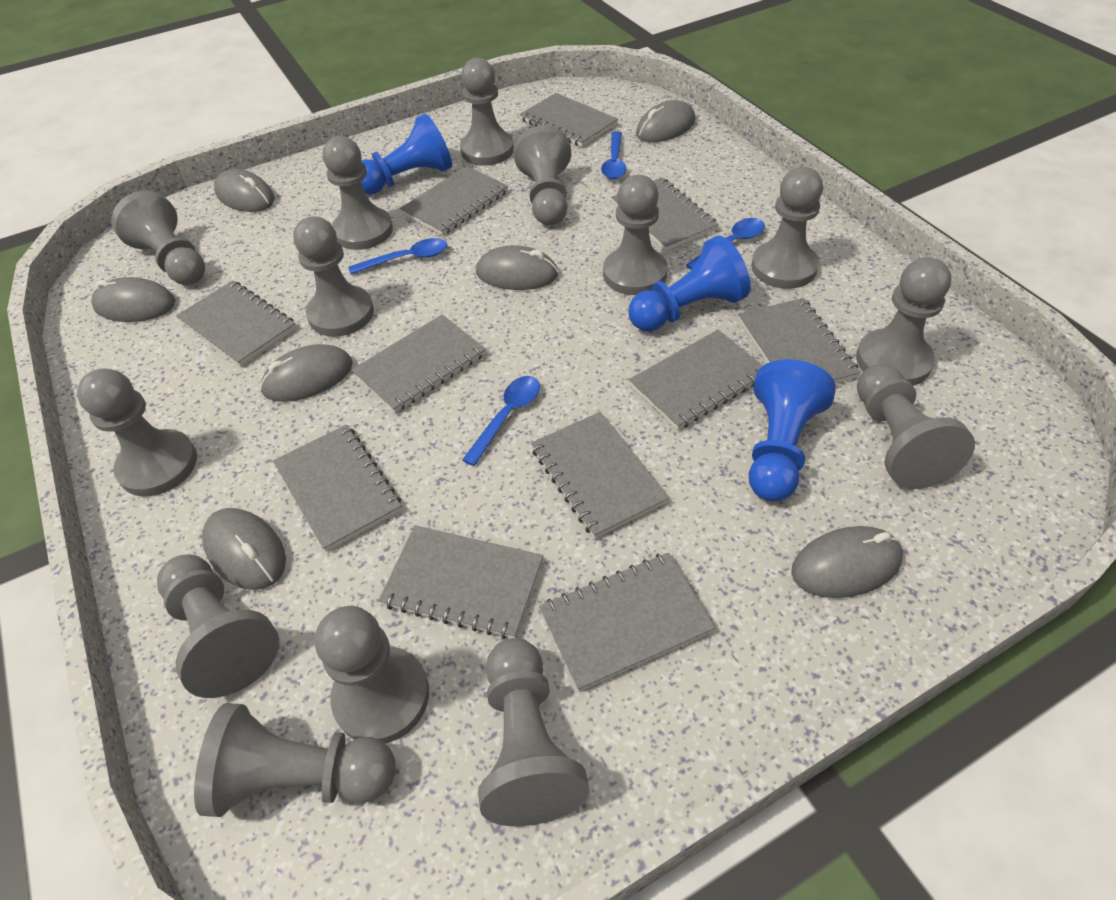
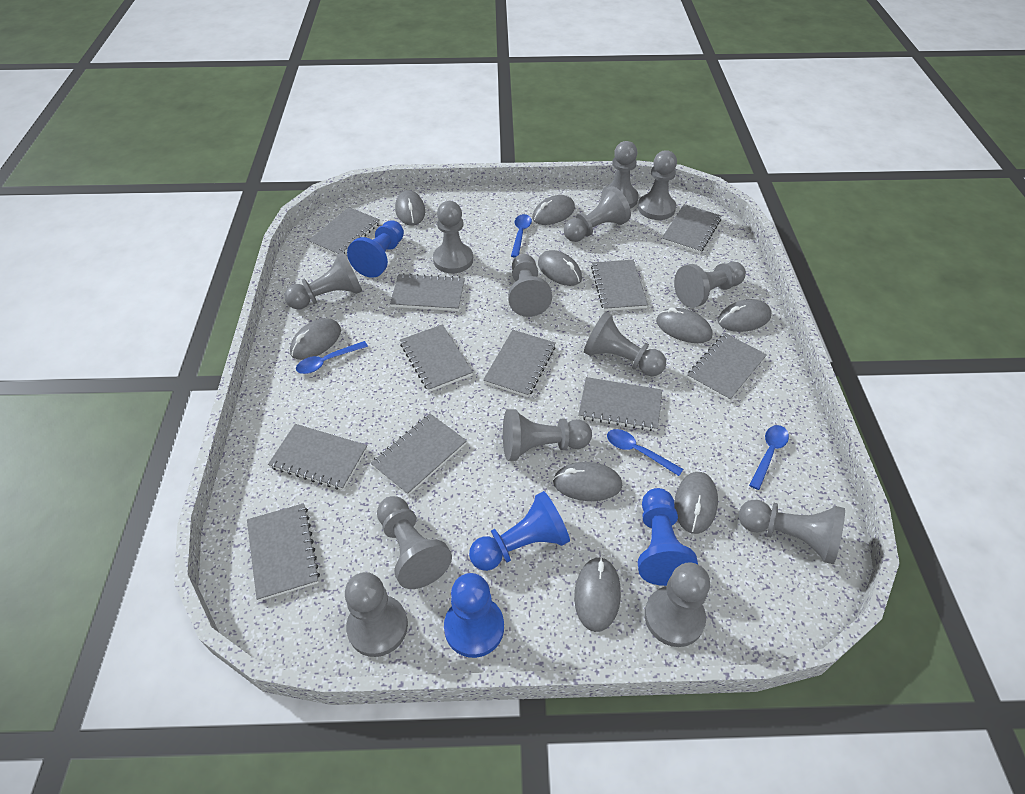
blue pawn: [361,114,452,195] [629,236,750,332] [749,359,836,502] = 3 -> [347,220,404,278] [444,573,504,658] [469,491,570,571] [638,488,698,586] = 4
grey mouse: [91,277,176,322] [202,508,286,590] [214,169,275,212] [260,344,353,402] [476,245,559,290] [636,100,695,142] [791,526,903,598] = 7 -> [290,318,341,360] [395,190,425,226] [532,195,575,225] [538,250,582,286] [553,462,622,501] [574,557,621,632] [656,307,712,343] [674,472,718,534] [718,299,772,332] = 9
grey pawn: [77,368,197,496] [111,191,205,285] [157,554,279,698] [194,703,396,817] [293,216,374,337] [315,606,429,743] [323,136,393,250] [460,58,514,166] [478,638,589,826] [514,125,571,225] [603,175,668,295] [751,167,823,289] [856,257,951,386] [857,364,975,489] = 14 -> [284,252,362,309] [345,572,408,657] [377,496,452,589] [433,201,473,273] [503,409,592,461] [508,254,552,317] [564,186,631,242] [584,312,666,376] [601,141,639,209] [638,150,677,220] [645,562,710,647] [674,262,746,308] [739,500,845,564] = 13

